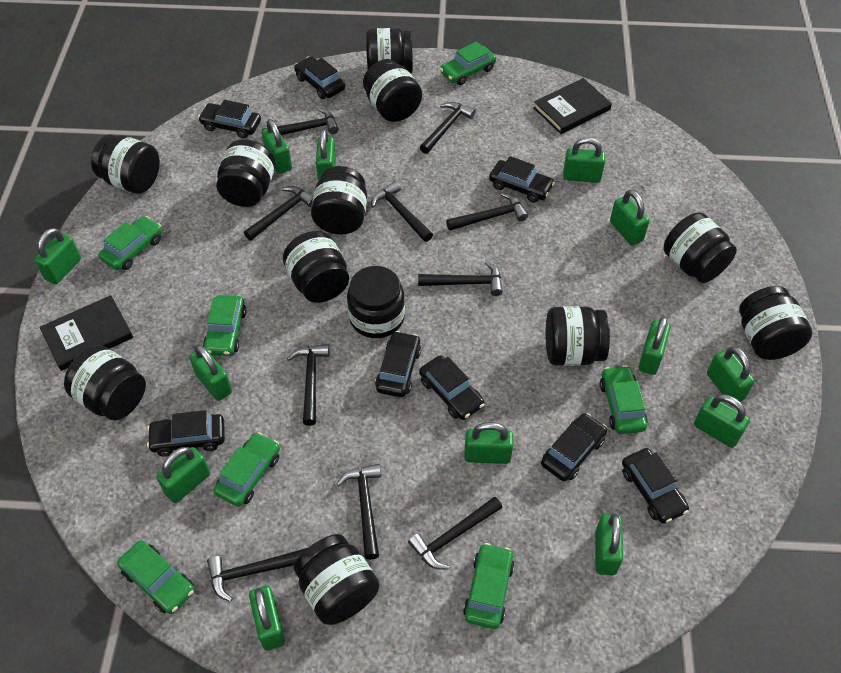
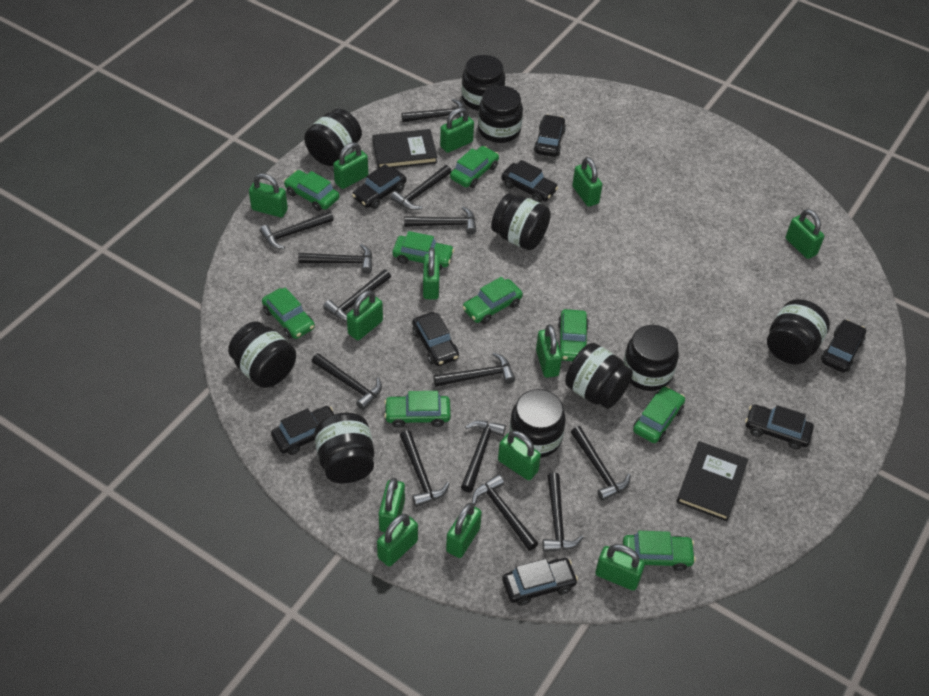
black hammer: [207,548,307,602] [244,186,313,241] [262,108,339,135] [287,344,329,426] [337,464,381,560] [371,181,433,242] [408,497,502,570] [418,261,503,296] [420,102,476,154] [446,193,528,231] = 10 -> [260,211,334,249] [298,244,372,274] [312,353,382,410] [323,269,391,321] [390,165,452,210] [400,430,450,507] [401,99,469,122] [404,207,476,235] [433,353,515,387] [461,420,506,492] [472,475,538,551] [543,472,584,552] [571,426,631,501] = 13
black jar: [64,346,146,420] [91,134,160,194] [216,139,276,207] [283,231,349,303] [294,534,380,625] [311,166,367,234] [347,266,405,338] [363,59,422,122] [366,28,413,73] [546,306,610,366] [663,212,737,283] [739,286,812,360] = 12 -> [228,321,296,388] [304,109,362,166] [314,412,374,483] [462,55,505,111] [478,86,523,143] [491,193,551,250] [509,389,566,458] [565,343,633,409] [623,325,679,391] [767,299,830,364] = 10
green car: [98,216,162,270] [117,540,194,614] [203,295,246,356] [213,432,280,507] [440,42,496,85] [463,543,515,629] [600,366,648,434] = 7 -> [262,288,315,339] [284,170,339,211] [384,391,451,428] [393,231,454,270] [450,146,499,188] [463,277,523,324] [558,309,589,361] [623,531,696,571] [633,386,685,443] = 9

